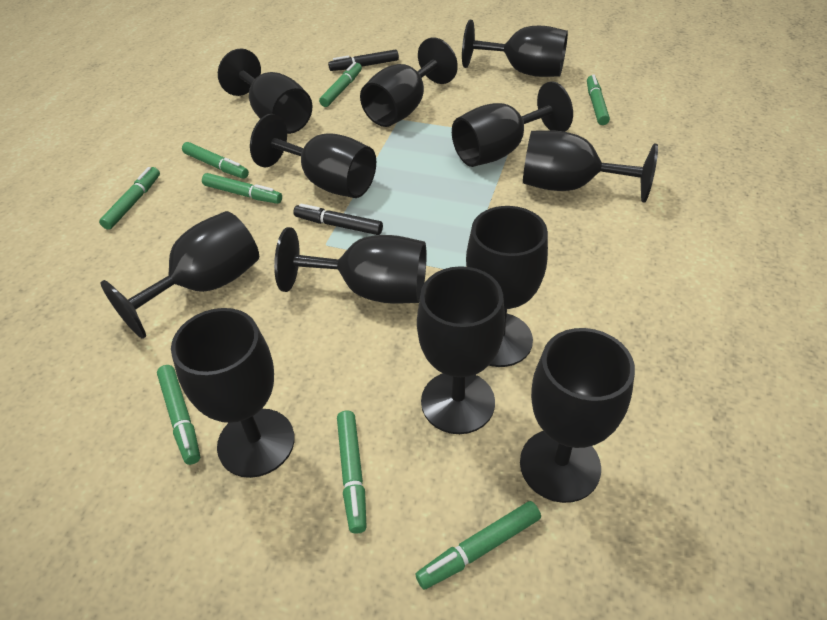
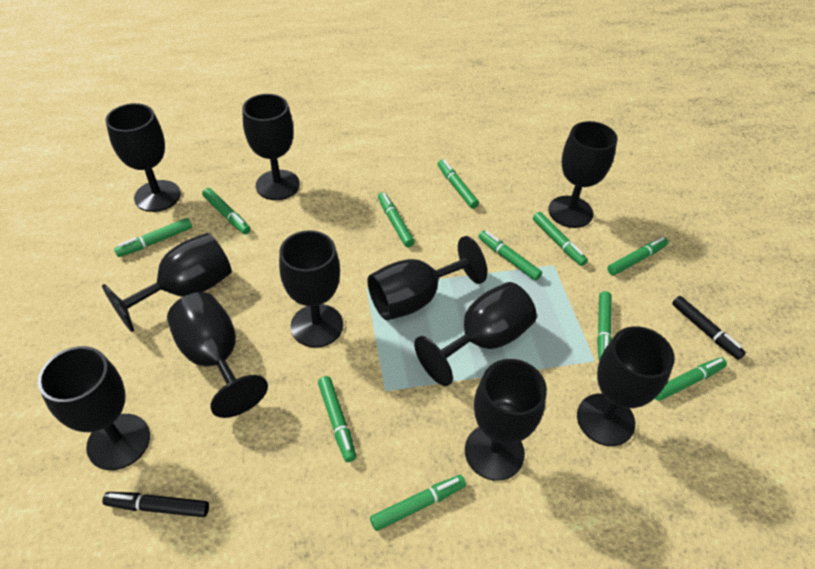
black goblet: [101,211,259,339] [171,308,295,478] [218,48,312,134] [250,114,376,198] [274,227,427,304] [360,37,458,127] [417,266,505,434] [452,81,573,167] [462,19,568,77] [466,206,548,367] [520,328,635,503] [523,130,658,202] = 12 -> [38,346,150,470] [102,233,232,332] [105,103,181,212] [167,292,268,418] [242,94,300,200] [279,230,343,348] [367,236,487,321] [414,282,537,386] [465,359,547,481] [548,121,617,228] [577,326,675,446] = 11
green marker: [99,167,160,230] [157,365,200,465] [182,142,249,179] [202,173,282,204] [319,62,362,107] [337,411,367,534] [415,501,541,590] [587,74,610,125] = 8 -> [114,218,192,257] [202,188,251,234] [318,376,356,462] [370,475,466,531] [378,192,415,247] [438,159,479,209] [478,230,542,281] [533,212,588,266] [597,291,612,361] [607,237,668,275] [655,357,727,401] = 11

